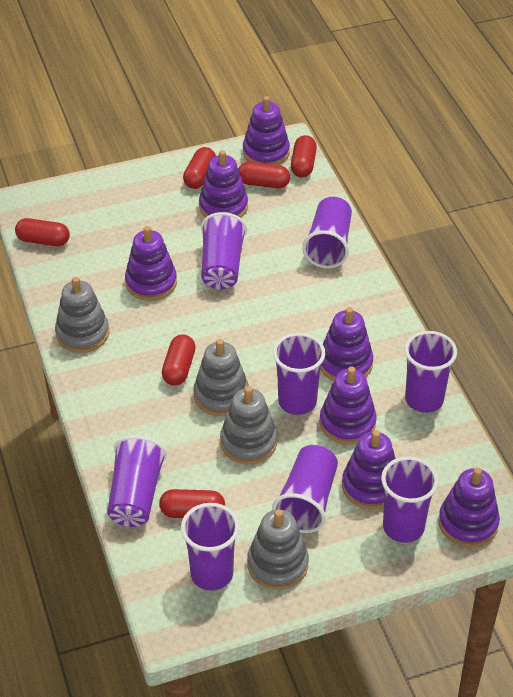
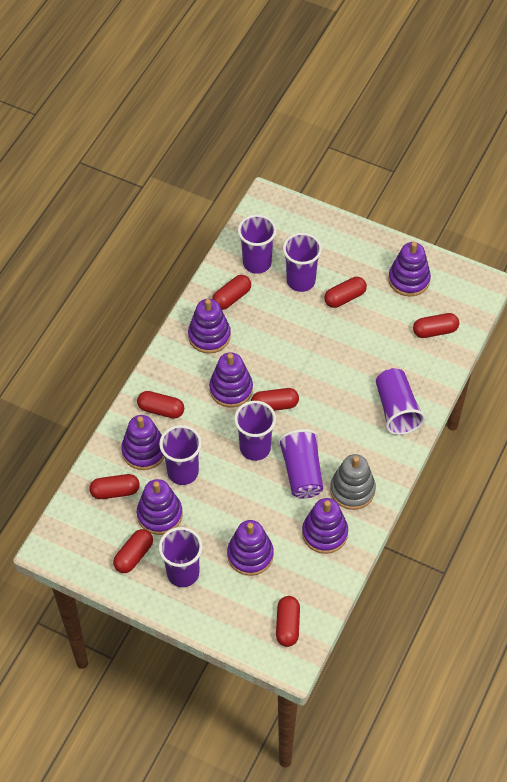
grey stacking toy: [55,277,109,353] [193,339,249,416] [220,386,277,464] [247,509,309,590] = 4 -> [330,454,376,510] = 1
purple cup: [107,435,167,527] [181,503,239,591] [201,212,247,290] [272,445,338,533] [273,333,325,415] [302,197,352,268] [381,456,438,543] [405,331,457,413] = 8 -> [159,425,202,485] [159,527,203,587] [234,401,276,461] [238,214,277,274] [278,429,323,499] [283,233,322,292] [376,368,425,435] = 7
red capsule: [15,218,70,246] [159,489,225,518] [162,334,196,386] [183,147,216,189] [238,162,290,189] [291,135,317,178] = 6 -> [90,474,140,499] [113,529,153,573] [137,391,184,419] [212,275,251,310] [251,388,299,411] [276,596,300,647] [324,277,367,308] [413,313,459,338] = 8

